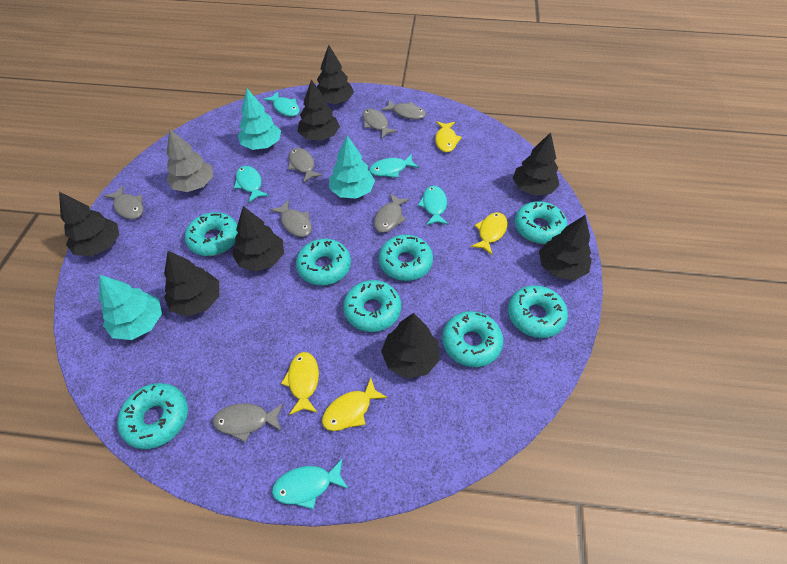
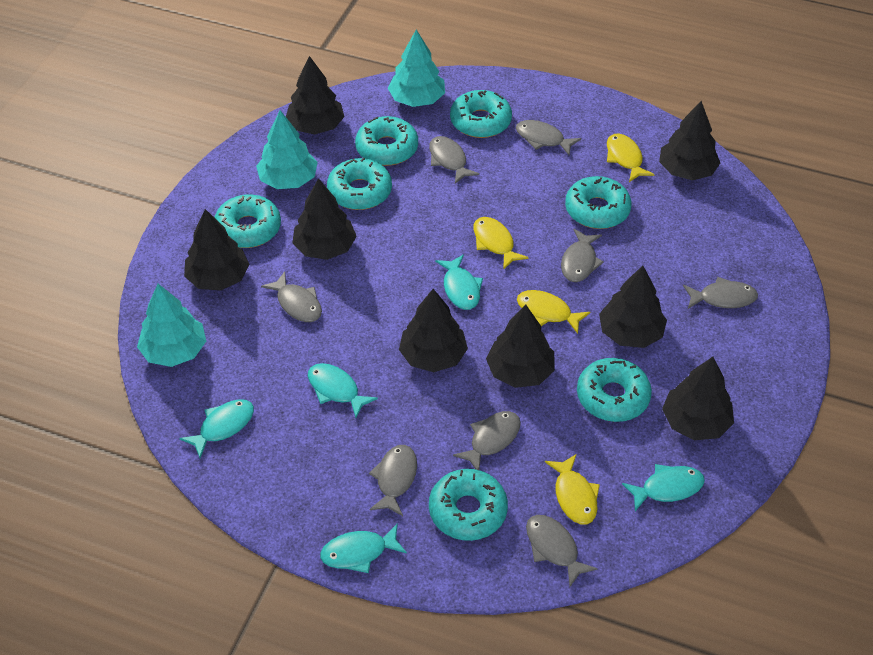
grey fish: [104,185,143,219] [213,403,283,442] [270,200,312,237] [288,148,322,183] [362,108,398,138] [374,193,410,233] [381,100,426,120] = 7 -> [261,272,322,322] [369,445,417,516] [429,136,479,184] [453,411,521,470] [516,120,581,156] [526,515,598,587] [561,229,604,282] [683,277,758,309] = 8
grey tree: [166,129,213,192] = 1 -> none = 0
turquoise donut: [118,383,188,449] [185,212,238,256] [296,239,351,285] [343,280,401,332] [379,235,433,281] [442,311,503,367] [508,285,568,338] [515,201,567,244] = 8 -> [214,195,281,248] [327,157,392,210] [355,116,418,166] [429,469,508,541] [450,90,512,138] [565,176,632,229] [577,358,652,422] = 7

